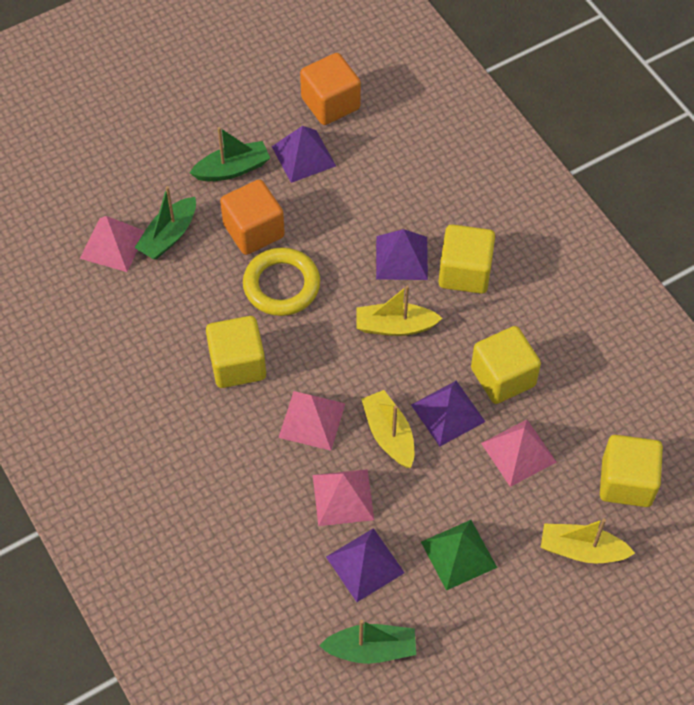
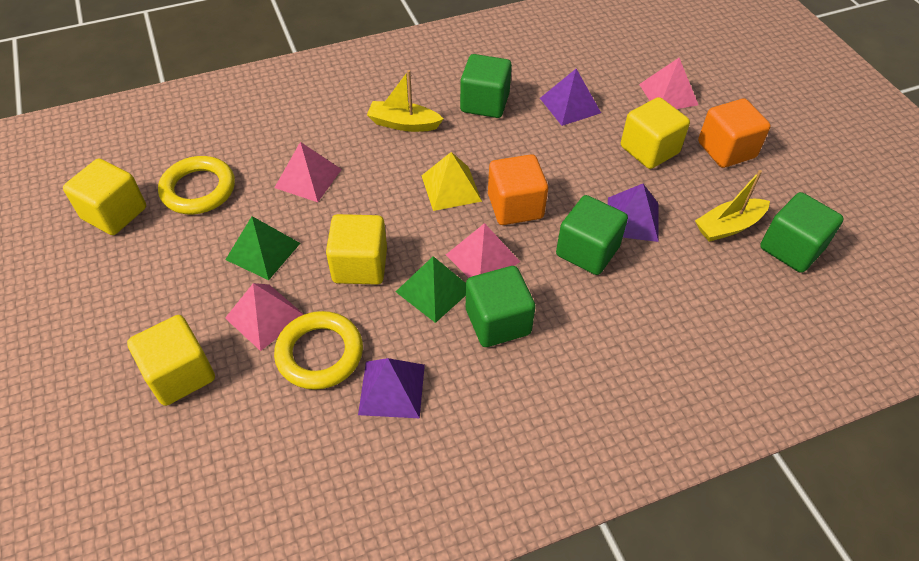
green boat: [134,186,196,260] [190,127,270,181] [319,620,416,664] = 3 -> none = 0
green cube: none = 0 -> [460,54,512,118] [466,266,536,347] [556,195,628,275] [760,192,844,273] = 4
green pyramid: [421,520,497,591] = 1 -> [225,216,300,280] [396,256,466,323] = 2
purple pyramid: [271,126,336,183] [326,528,405,602] [376,229,428,280] [411,381,486,446] = 4 -> [358,358,425,418] [540,69,601,126] [608,184,659,242] = 3
yellow boat: [356,285,443,336] [361,390,414,468] [540,518,635,563] = 3 -> [367,70,443,132] [695,170,770,242] = 2
yellow pyramid: none = 0 -> [422,152,482,211] = 1
yellow ring: [243,247,320,316] = 1 -> [158,156,235,214] [274,311,363,390] = 2

